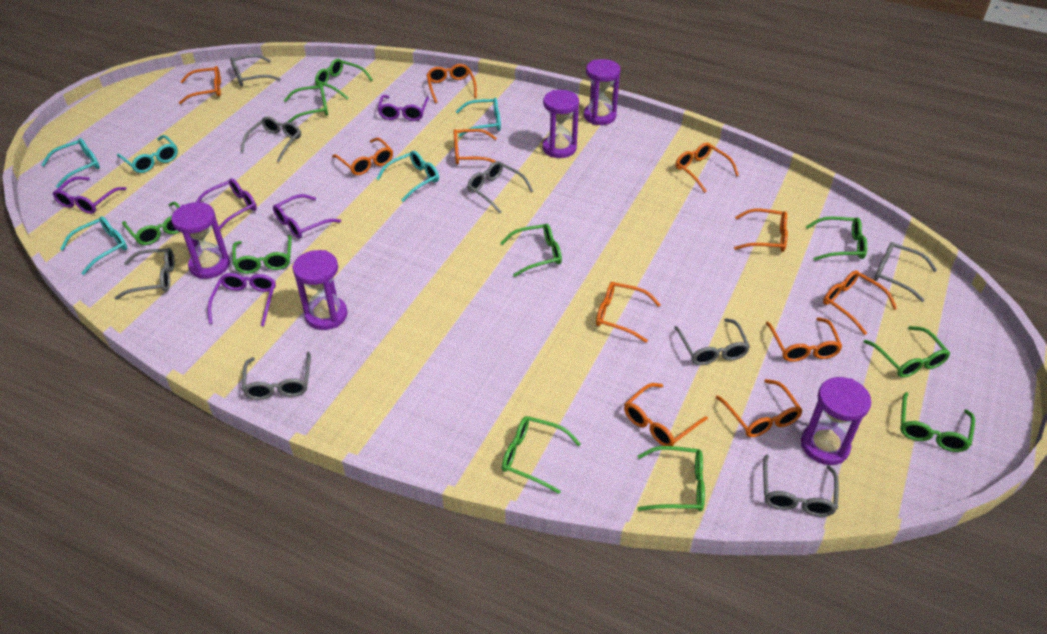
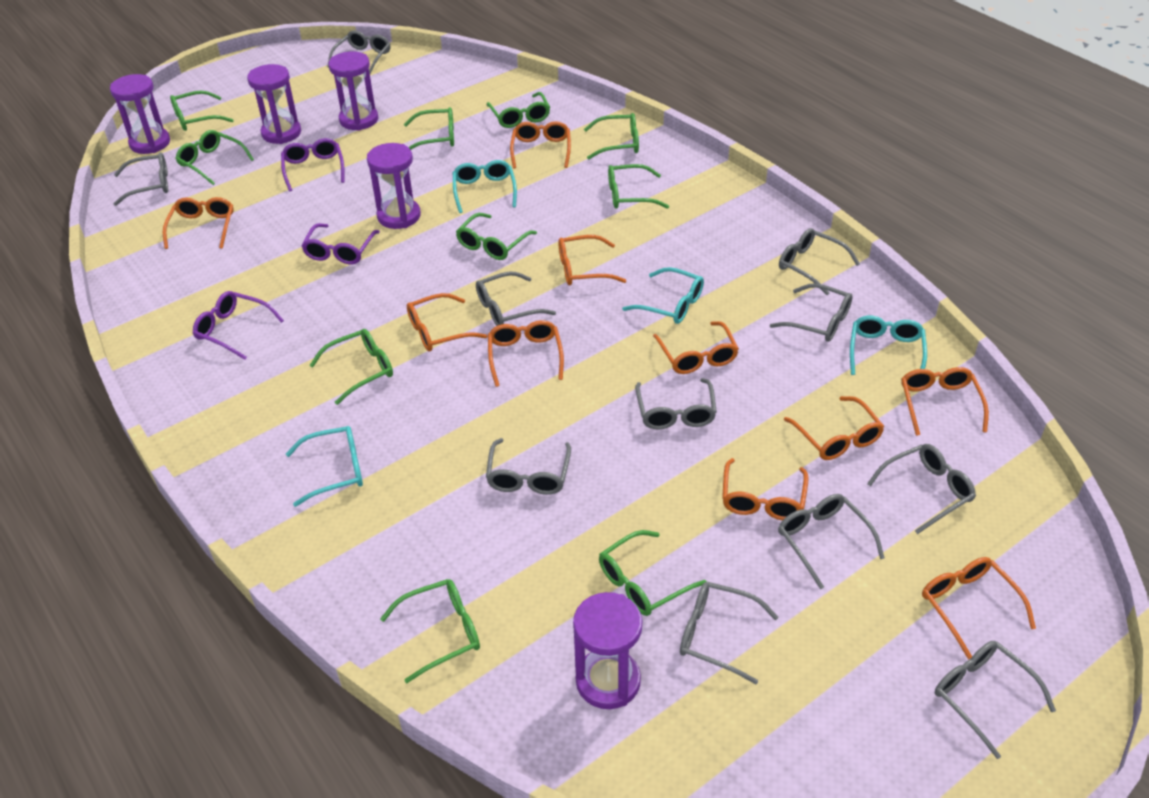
grey glasses: [115,248,175,300] [230,54,280,86] [240,116,301,162] [242,352,311,400] [467,161,533,213] [674,318,750,365] [763,454,839,517] [874,242,937,302] = 8 -> [114,152,168,206] [327,30,391,74] [476,271,556,326] [486,438,571,495] [635,378,717,429] [680,582,778,684] [770,283,853,342] [778,494,885,589] [779,228,860,295] [867,444,976,534] [935,641,1056,759] = 11
orange glasses: [179,66,221,104] [332,138,393,175] [426,64,477,103] [453,129,497,165] [596,282,661,343] [624,383,708,446] [675,143,739,193] [716,379,803,437] [734,209,788,252] [766,317,842,362] [823,270,897,335] = 11 -> [163,197,234,249] [407,293,487,351] [488,320,564,387] [510,121,571,168] [558,235,627,285] [653,321,739,374] [722,458,809,520] [784,396,884,460] [901,367,989,436] [922,557,1036,660] = 10
purple glasses: [53,177,127,214] [196,178,257,230] [208,273,276,326] [273,194,341,239] [378,95,429,121] = 5 -> [193,291,284,360] [281,138,345,191] [301,223,380,264] = 3
turquoise glasses: [42,138,100,188] [60,216,127,275] [117,135,178,173] [376,151,439,202] [456,98,501,137] = 5 -> [286,426,363,507] [453,160,517,213] [622,267,704,324] [850,316,927,375] = 4

